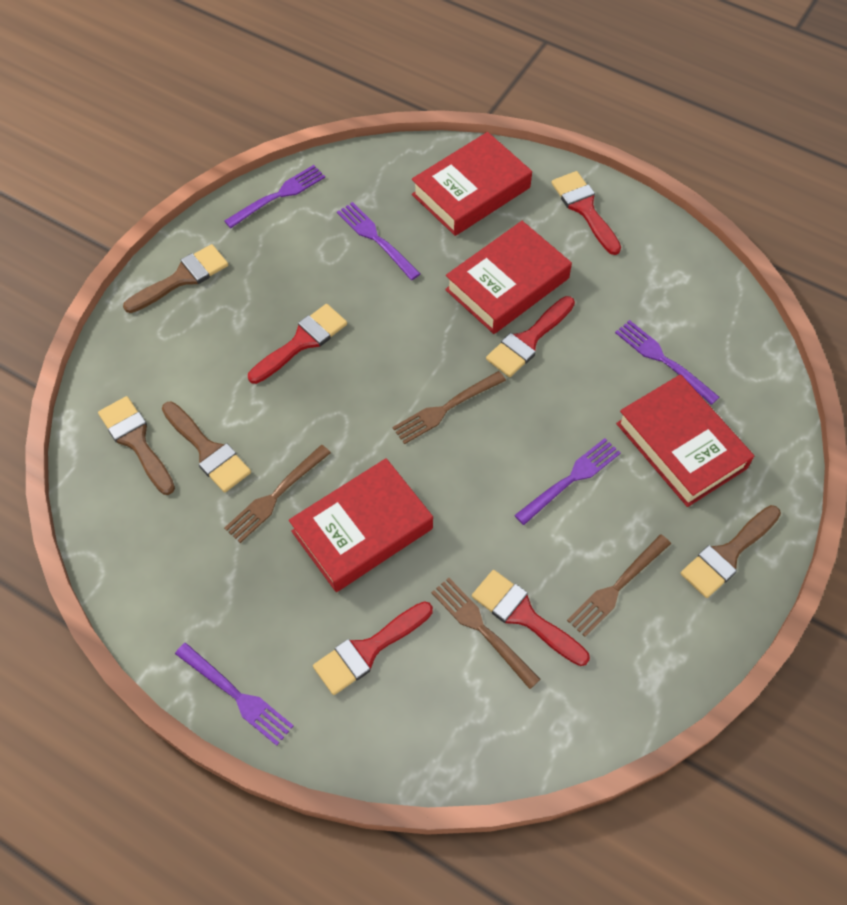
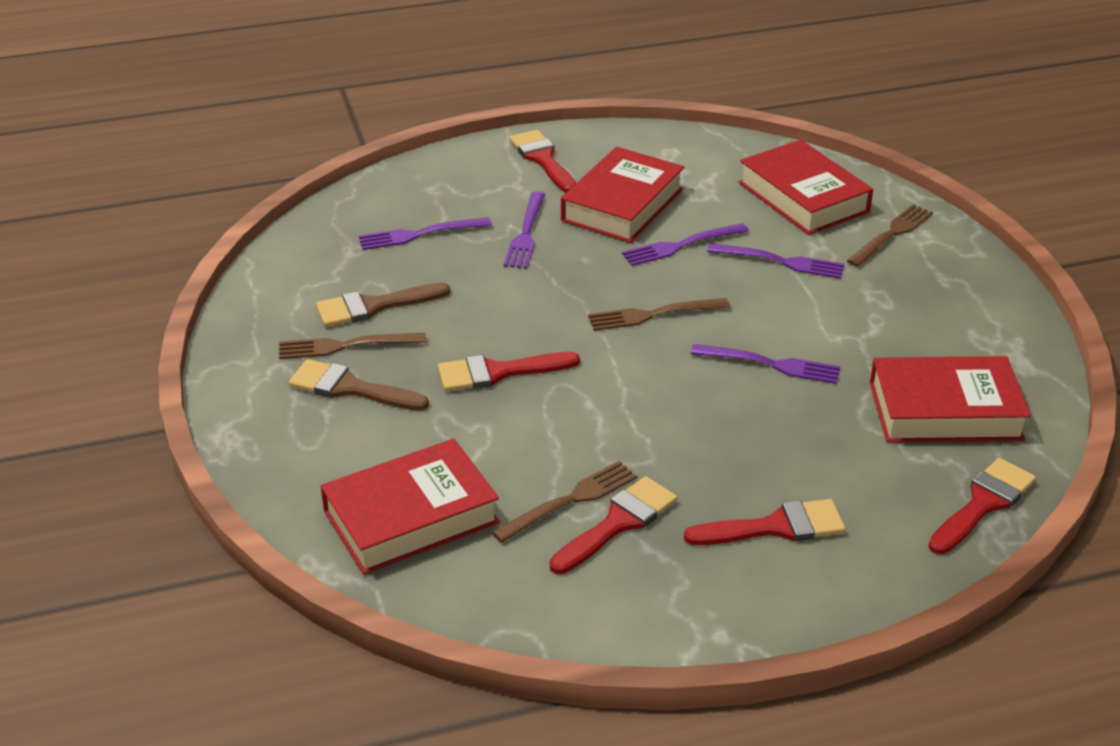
brown brush: [98,396,175,495] [123,244,228,313] [162,402,251,492] [681,505,781,598] = 4 -> [289,359,429,411] [316,283,450,327] = 2

